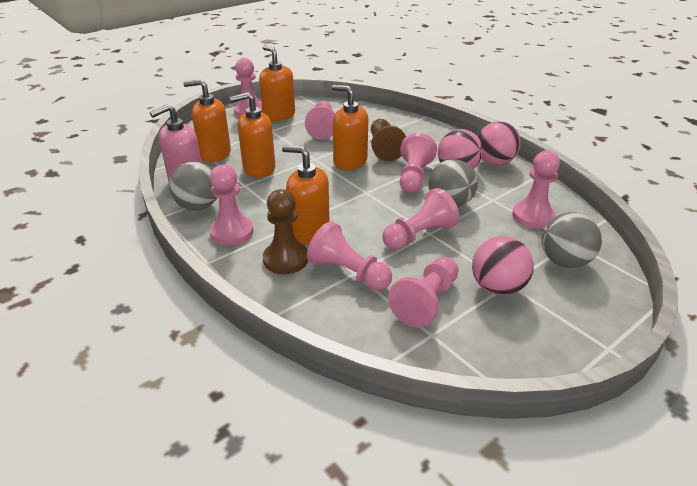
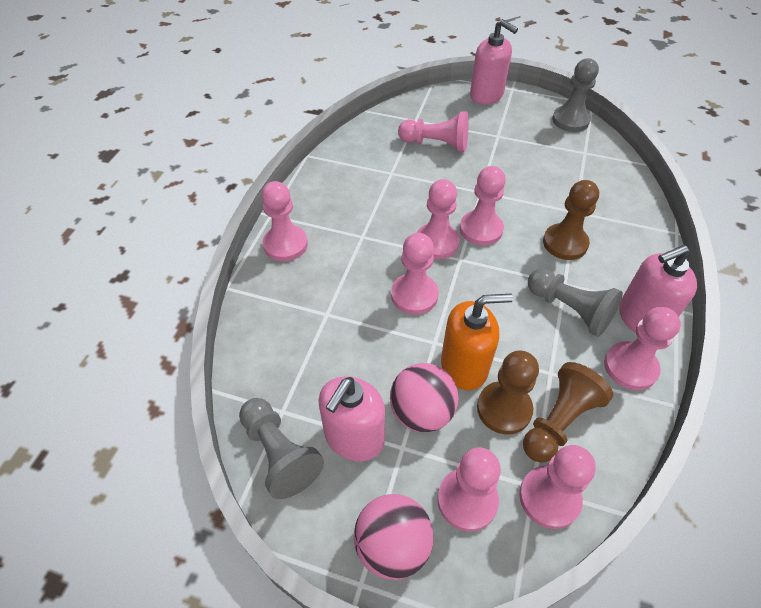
brown pawn: [263,189,308,274] [371,119,406,161] = 2 -> [477,351,539,435] [523,362,613,463] [543,180,599,260] = 3
grey ball: [169,162,217,211] [428,159,478,207] [542,212,602,268] = 3 -> none = 0
grey pawn: none = 0 -> [239,398,324,499] [528,268,623,337] [552,58,599,132] = 3
orange soap dispenser: [183,79,231,162] [230,92,275,178] [259,45,295,121] [282,145,329,244] [332,85,368,170] = 5 -> [441,294,513,390] = 1
pink ball: [438,129,483,169] [472,236,534,296] [478,121,521,165] = 3 -> [354,494,434,580] [390,363,459,433] = 2
pink soap dispenser: [150,104,202,182] = 1 -> [318,376,385,461] [470,19,518,105] [619,245,697,333] = 3

